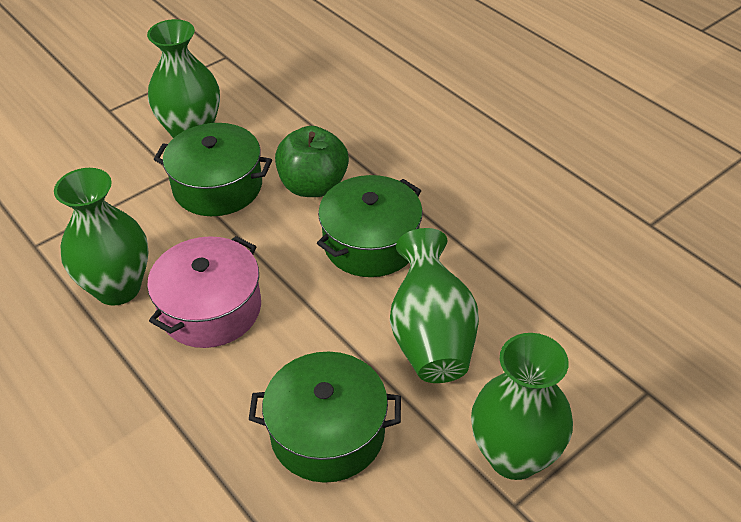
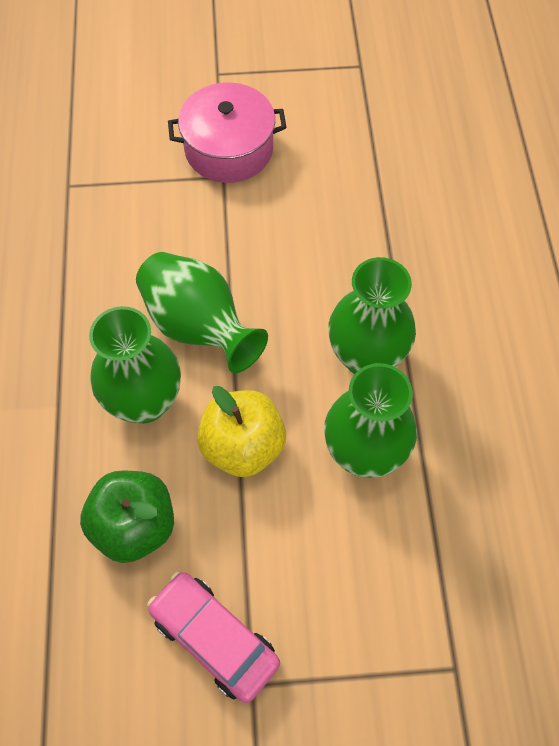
green pot: [153,123,272,216] [249,352,401,483] [317,175,423,277] = 3 -> none = 0
pink car: none = 0 -> [147,571,280,703] = 1
yellow apple: none = 0 -> [197,386,286,477] = 1

